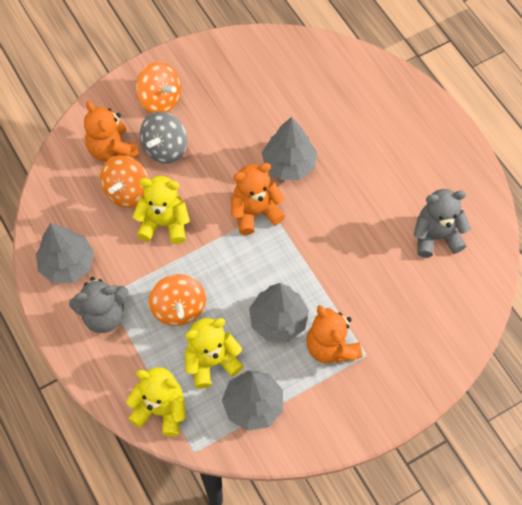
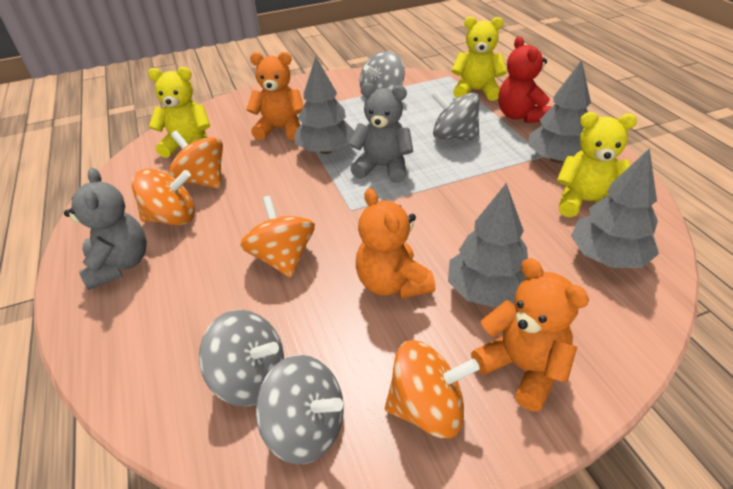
grey spinning top: [140,111,187,164] = 1 -> [199,310,284,406] [256,355,344,464] [360,51,405,99] [431,91,479,141] = 4
orange spinning top: [100,155,149,208] [136,62,181,113] [149,274,206,326] = 3 -> [132,169,195,225] [168,131,223,188] [240,196,315,278] [385,340,480,438] = 4
red teddy bear: none = 0 -> [499,36,551,123] = 1

